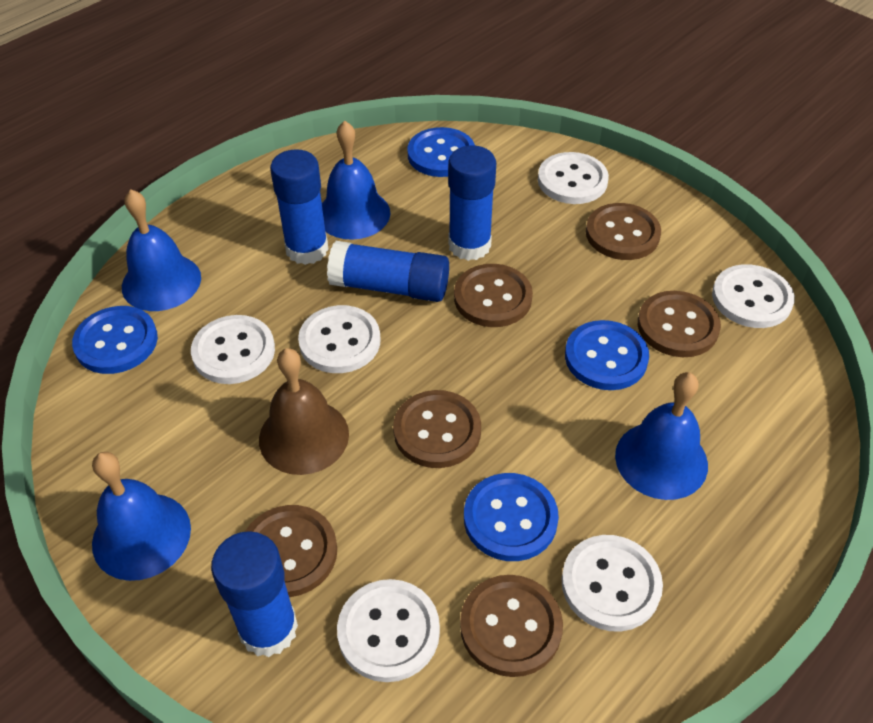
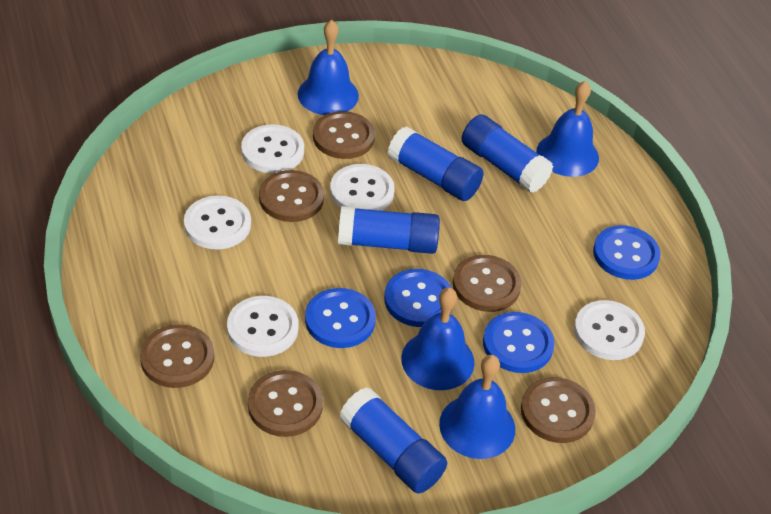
brown bell: [259,348,349,475] = 1 -> none = 0
white button: [191,315,275,384] [298,305,381,373] [337,579,440,682] [538,152,609,204] [561,535,663,632] [712,264,795,328] = 6 -> [184,196,251,250] [227,296,298,357] [241,124,304,173] [330,164,395,211] [574,300,645,360] = 5

